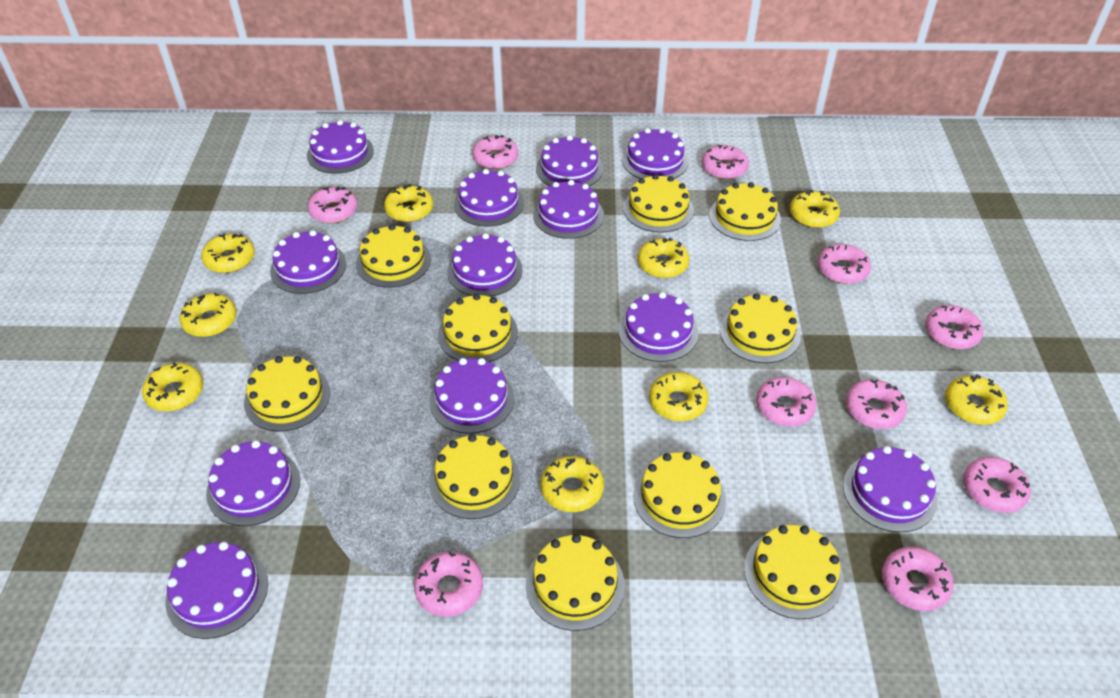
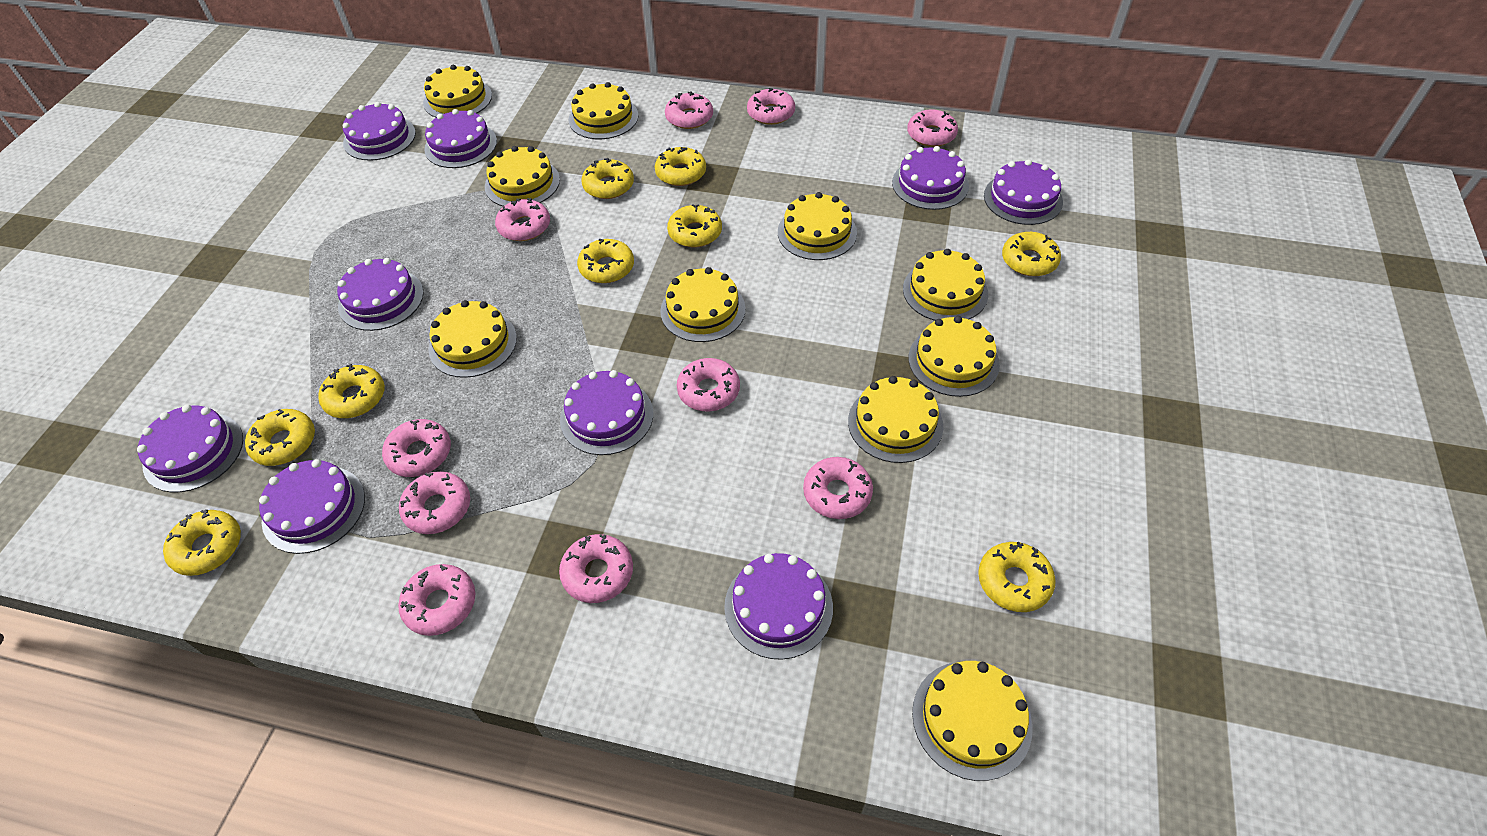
purple cake: [166,542,268,639] [206,440,300,526] [270,230,346,294] [307,120,374,174] [429,358,514,434] [447,233,523,297] [454,169,524,227] [533,180,604,239] [536,135,603,186] [618,292,698,362] [622,128,689,179] [843,446,938,532] = 12 -> [137,405,243,492] [259,459,365,554] [337,258,424,331] [343,102,416,161] [424,109,497,168] [560,370,653,455] [724,553,833,660] [892,146,969,210] [984,159,1063,225] = 9

